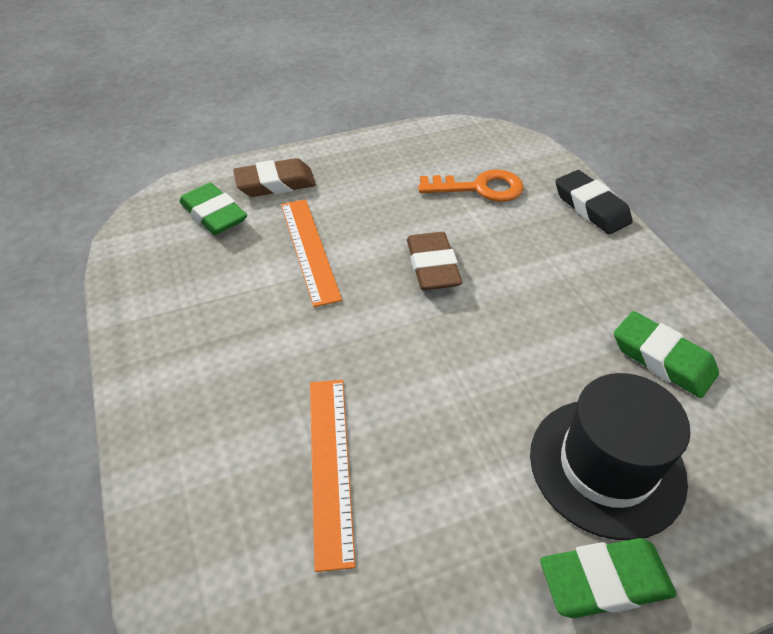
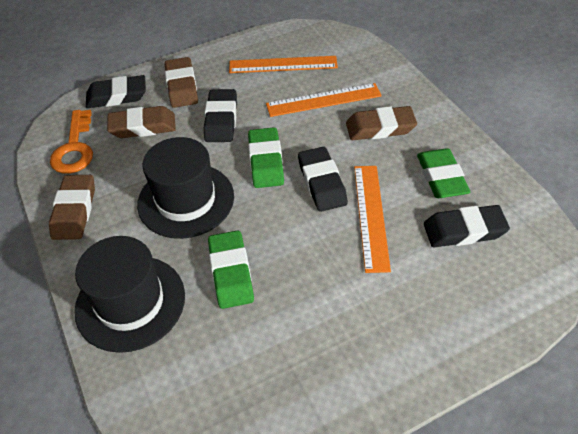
black eraser: [555,170,633,234] = 1 -> [86,75,146,108] [204,89,237,142] [298,147,348,212] [424,205,510,247] = 4
black hat: [530,373,690,540] = 1 -> [74,236,185,353] [137,137,234,239] = 2
brown eraser: [233,158,316,197] [407,232,462,290] = 2 -> [49,175,95,240] [107,106,176,138] [165,57,198,108] [346,106,417,140] = 4
orange ruler: [281,199,342,307] [310,380,356,572] = 2 -> [229,56,338,73] [266,83,382,117] [354,166,391,273] = 3

